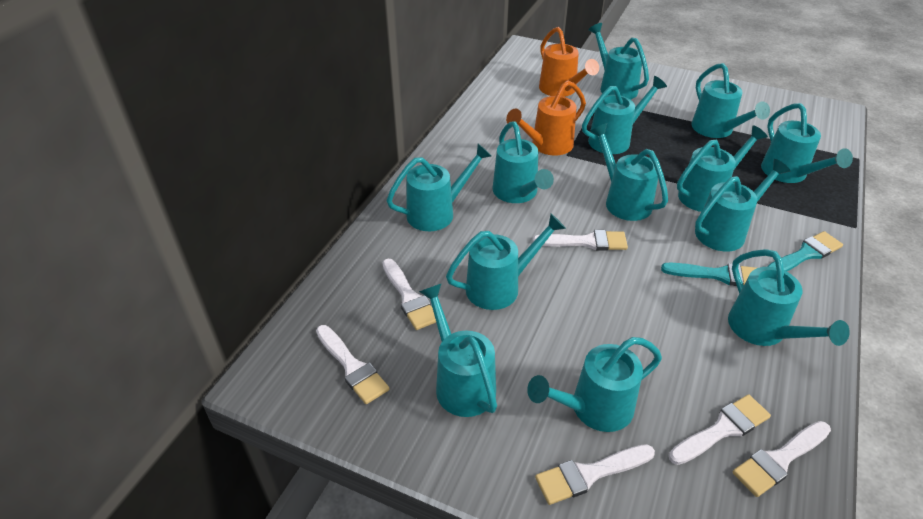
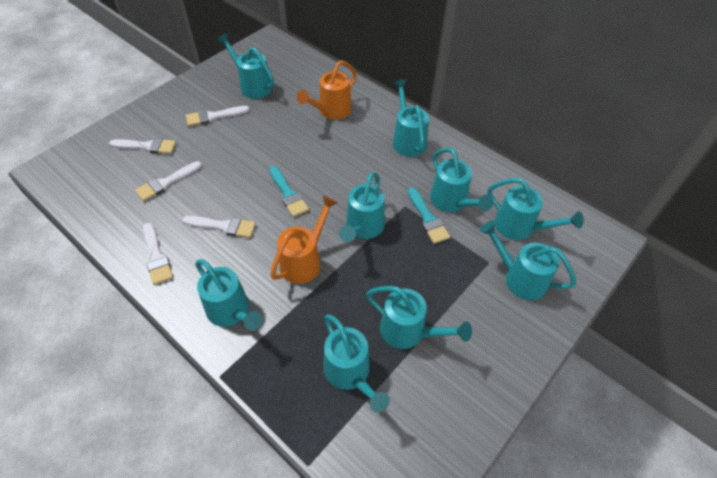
turquoise watering can: [386,144,492,231] [419,283,497,417] [446,214,566,310] [493,122,554,203] [527,337,662,432] [582,76,667,154] [588,23,649,100] [590,123,668,221] [677,125,768,212] [691,63,770,138] [695,159,790,251] [728,249,850,346] [761,103,853,183] = 13 -> [196,259,263,331] [217,33,274,99] [323,314,390,413] [339,172,385,242] [366,286,472,349] [393,79,429,157] [430,147,493,212] [480,221,576,300] [488,178,584,240] = 9
white brush: [316,325,390,404] [382,259,436,330] [533,230,628,251] [535,444,655,505] [669,394,771,465] [733,421,831,497] = 6 -> [109,138,176,154] [135,161,202,201] [143,223,173,285] [182,216,256,238] [186,106,250,126] = 5

